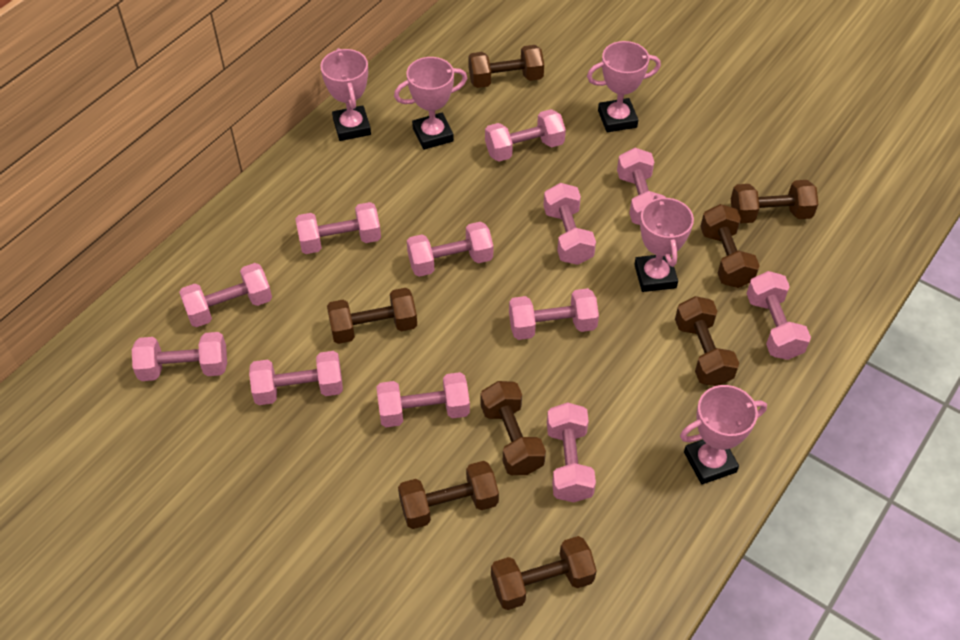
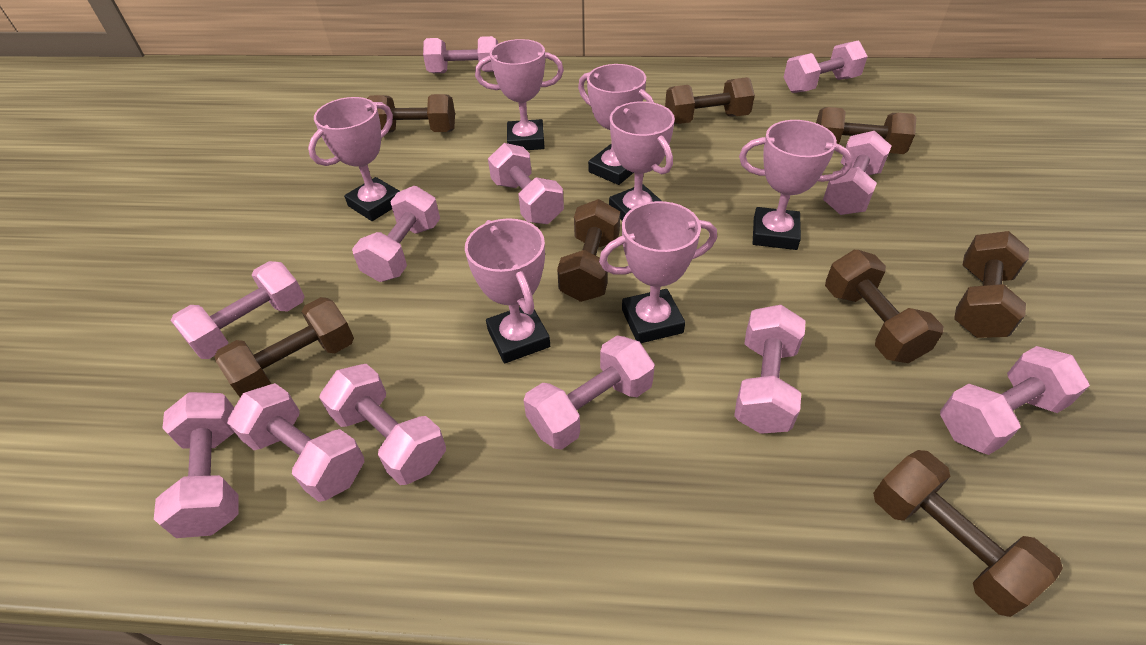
pink trophy: [320,48,371,141] [394,57,467,150] [587,41,661,132] [634,195,694,292] [680,385,767,485] = 5 -> [308,97,400,221] [465,218,550,363] [475,39,564,150] [578,64,654,185] [599,201,717,343] [609,101,675,221] [739,120,853,250] = 7

